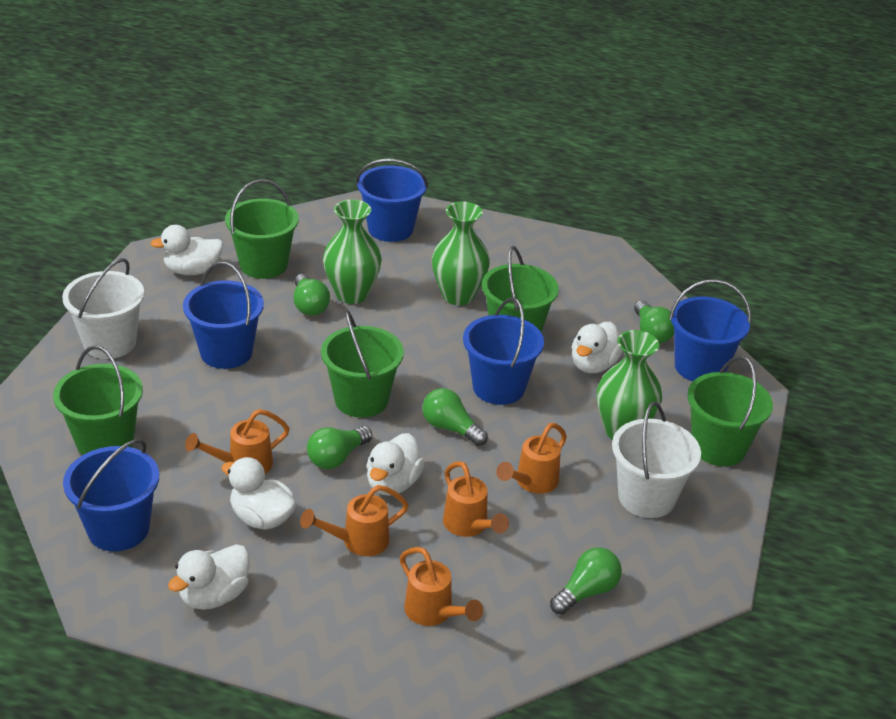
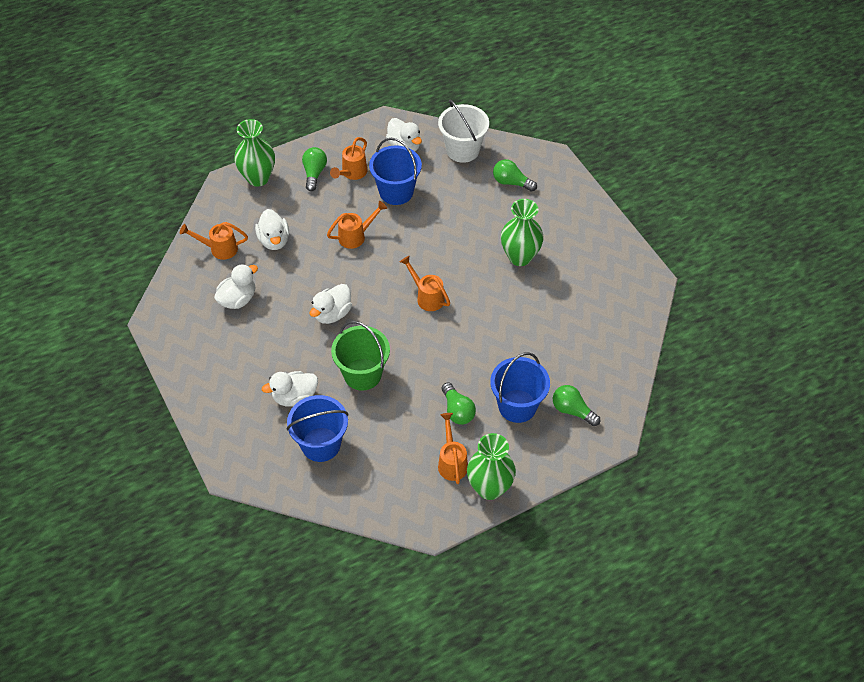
blue bucket: [63,439,159,551] [183,262,264,369] [356,159,428,242] [463,297,544,405] [669,279,751,382] = 5 -> [287,395,348,462] [369,138,422,205] [490,352,550,423] = 3
green bucket: [53,345,143,455] [225,179,299,279] [321,310,404,418] [482,246,559,333] [687,356,773,466] = 5 -> [331,321,390,391] = 1
green light bulb: [293,274,330,316] [307,426,373,469] [422,388,488,446] [550,547,622,615] [634,300,674,344] = 5 -> [302,147,327,191] [442,382,476,425] [493,159,537,192] [553,385,600,426] = 4
white bucket: [62,258,144,359] [612,402,701,518] = 2 -> [438,99,489,163] = 1

